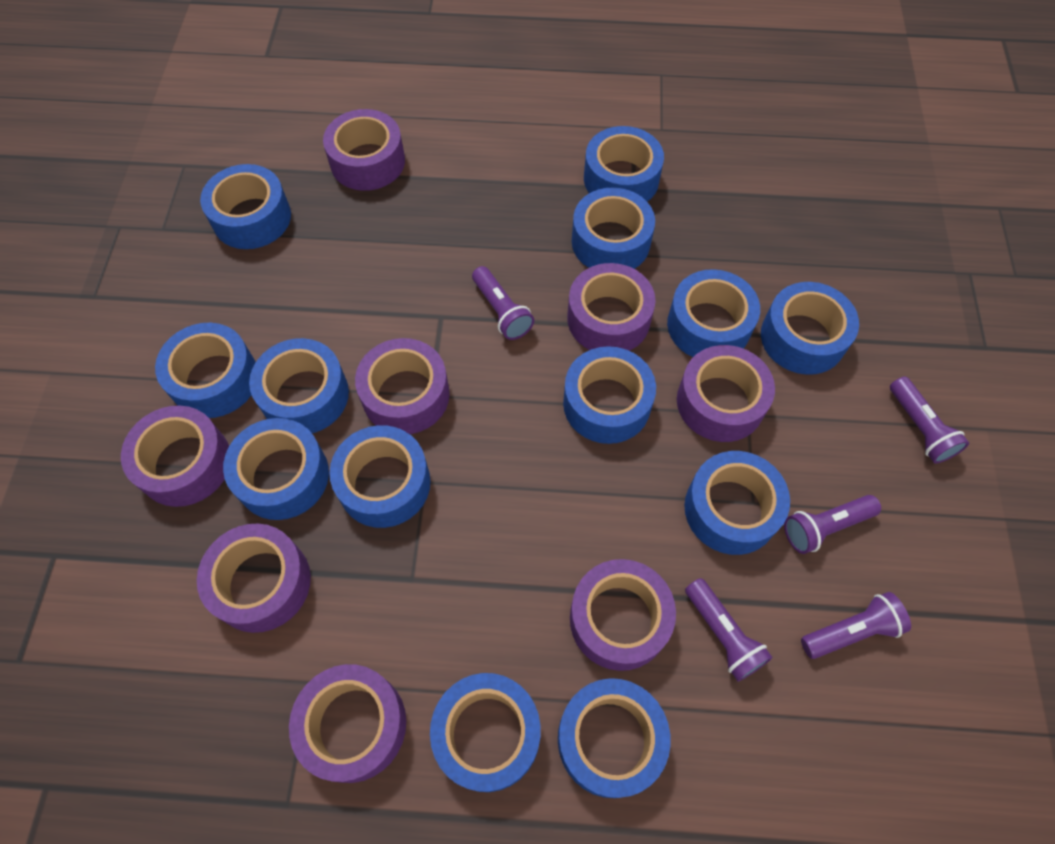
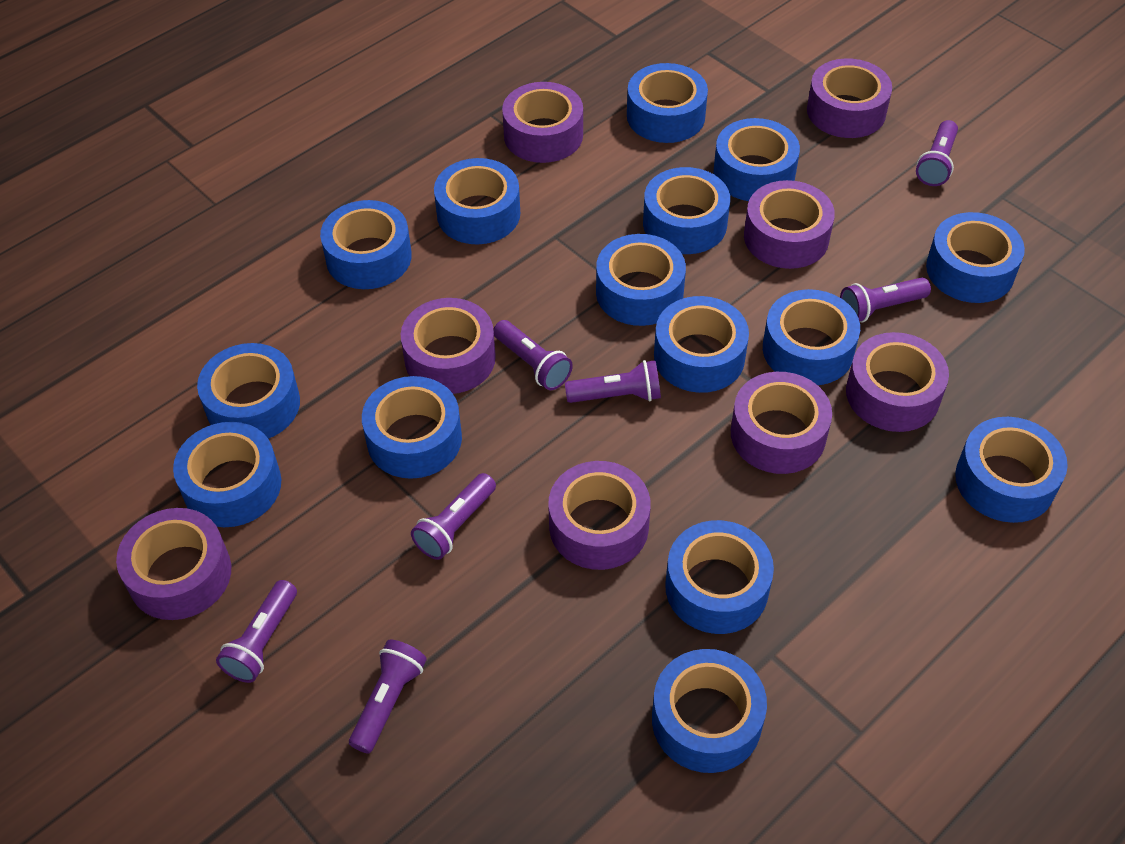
blue tape: [155,323,256,418] [200,164,291,249] [223,418,329,520] [249,338,349,433] [329,425,431,528] [430,673,541,792] [558,678,671,798] [563,346,656,444] [572,187,655,269] [584,126,664,202] [667,269,760,357] [684,451,790,555] [761,282,859,375] = 13 -> [173,422,281,527] [197,343,300,439] [320,200,412,289] [362,376,462,479] [434,158,520,244] [596,234,686,326] [627,63,708,143] [643,167,730,254] [652,649,767,773] [654,296,749,393] [665,520,774,634] [713,118,800,201] [763,289,860,385] [926,212,1025,303] [955,417,1068,523] = 15
purple flashlight: [472,266,534,340] [685,578,773,682] [784,495,881,554] [801,592,911,659] [890,377,969,463] = 5 -> [216,580,297,683] [349,640,427,754] [411,473,496,560] [493,320,573,390] [565,360,661,403] [840,277,931,322] [916,120,958,186] = 7

